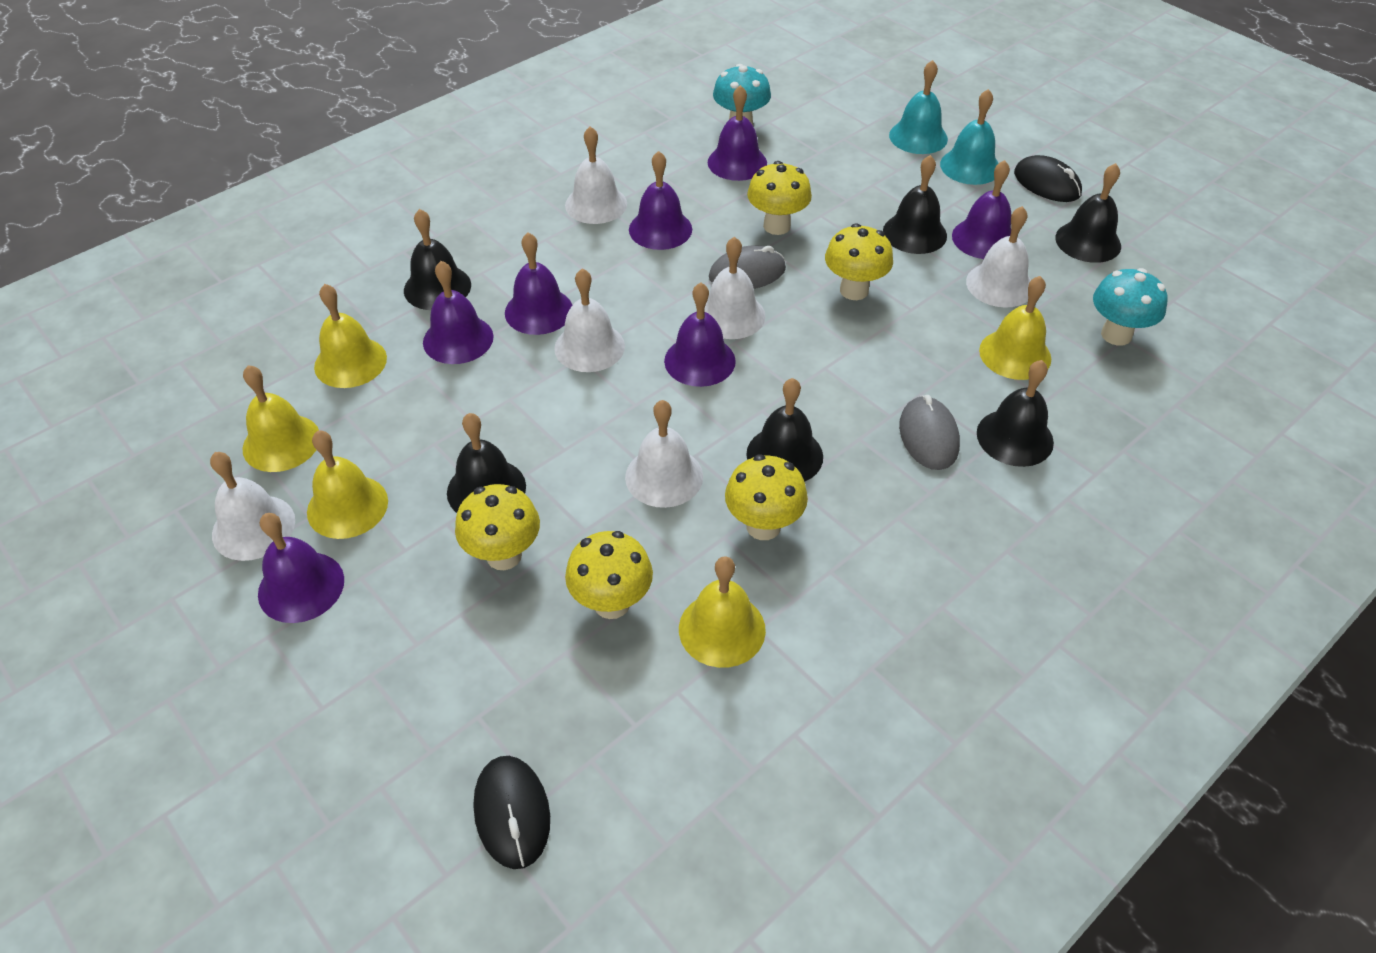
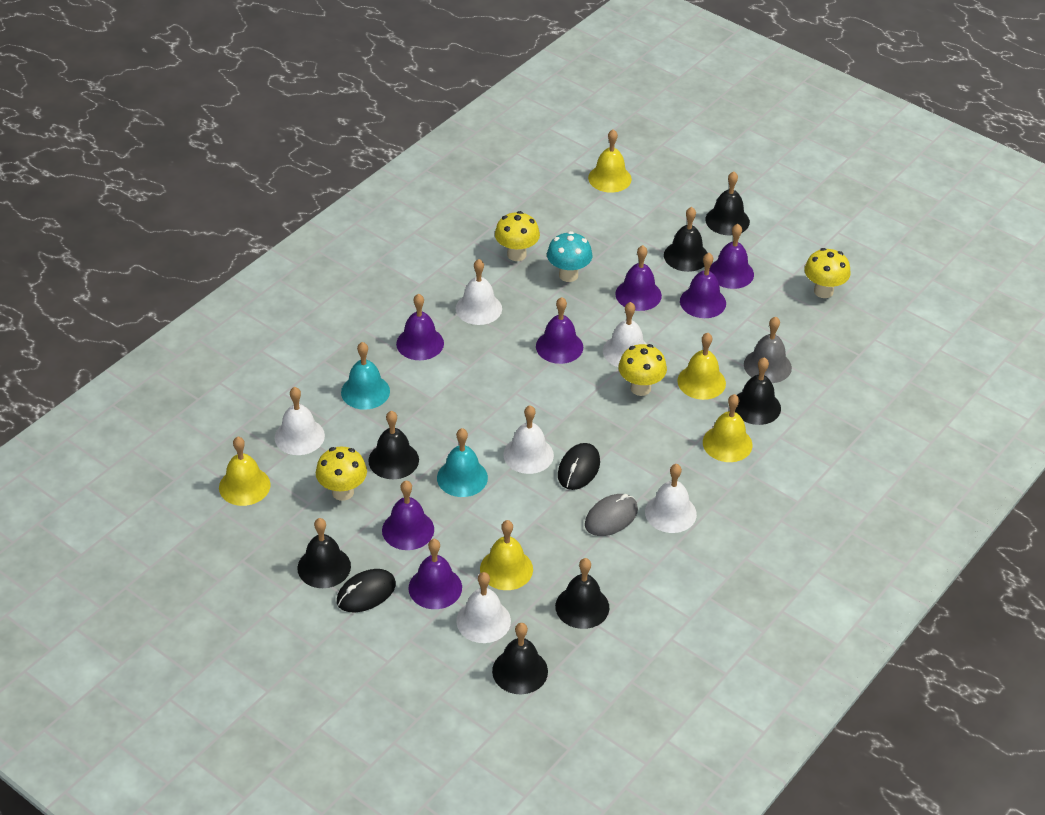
black bell: [404,209,471,310] [447,413,526,513] [746,378,823,482] [883,155,947,254] [977,360,1054,467] [1055,163,1121,263] = 6 -> [297,518,351,588] [368,411,419,479] [492,623,548,694] [555,558,609,629] [664,207,708,272] [705,171,750,236] [735,357,781,425] = 7
grey bell: none = 0 -> [744,317,792,383] = 1
grey mouse: [709,245,786,289] [899,395,960,470] = 2 -> [585,494,638,536] = 1
turquoise mushroom: [713,64,771,125] [1093,268,1168,346] = 2 -> [547,231,592,282] = 1
yellow mushroom: [455,484,540,570] [565,531,653,619] [725,455,808,540] [747,161,812,235] [825,223,893,300] = 5 -> [316,447,367,501] [495,211,540,261] [618,344,667,396] [804,248,851,298] = 4

